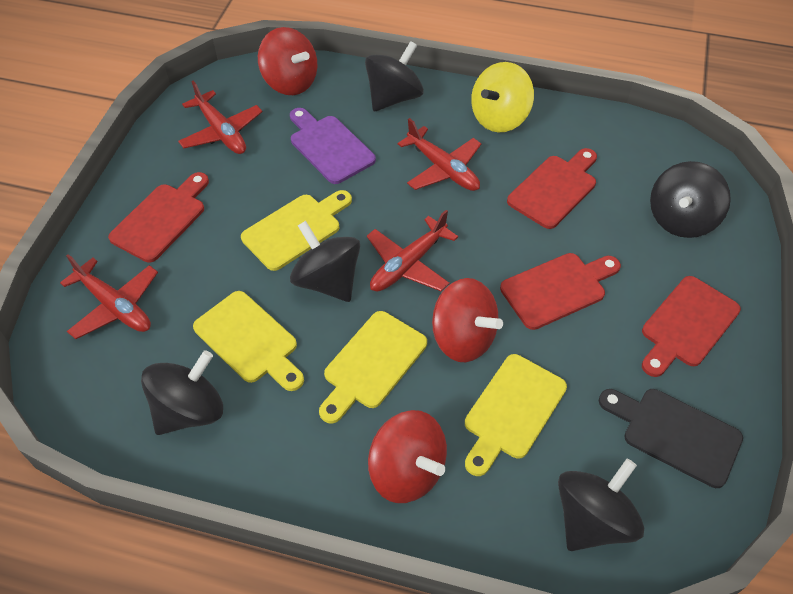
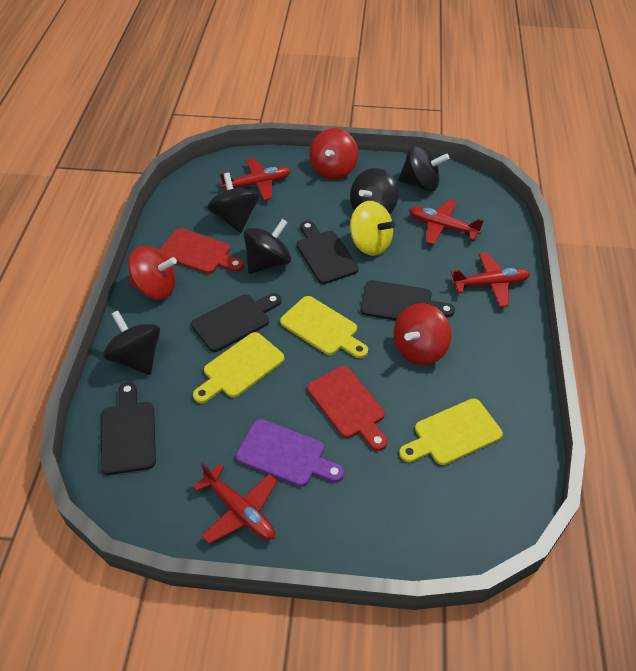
black cutting board: [599,389,743,488] = 1 -> [101,382,156,475] [191,293,282,352] [297,221,359,284] [360,280,455,321] = 4
red cutting board: [108,172,209,262] [500,253,621,330] [507,148,597,229] [642,276,741,377] = 4 -> [159,228,244,274] [307,366,387,451] = 2
yellow cutting board: [193,291,304,391] [241,190,352,271] [319,311,427,423] [465,354,567,476] = 4 -> [193,332,284,403] [280,296,368,358] [399,399,503,465] = 3

